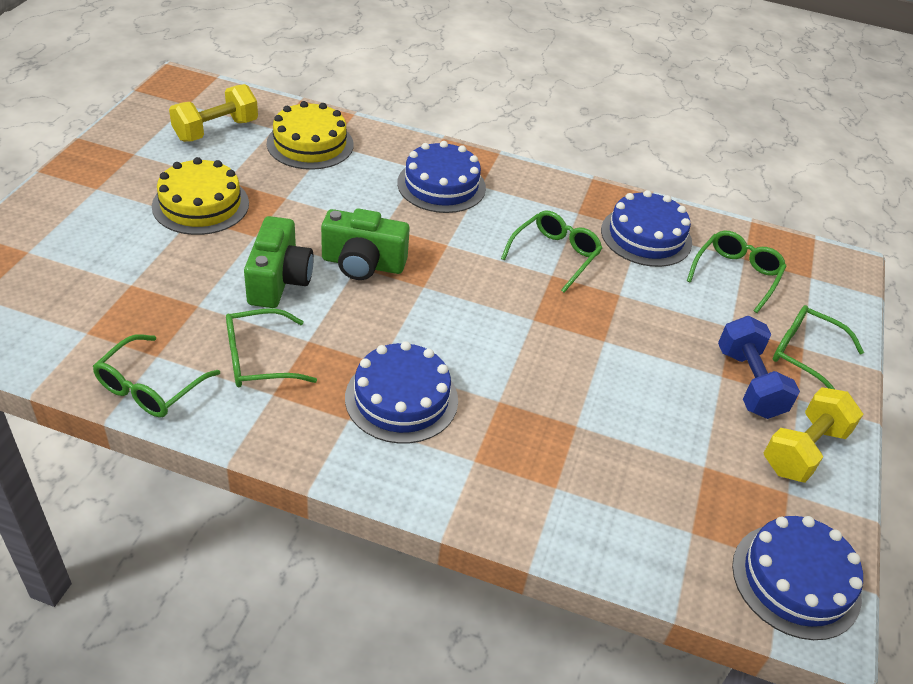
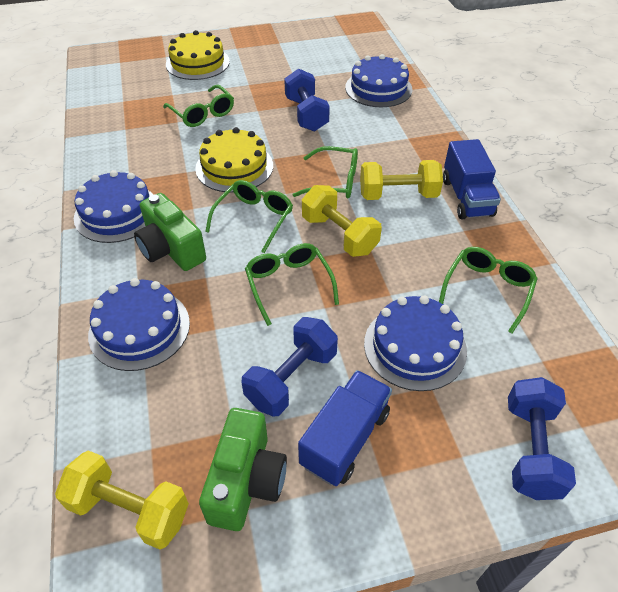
blue dumbbell: [718,316,800,419] = 1 -> [241,317,338,416] [284,69,330,132] [508,377,576,500] = 3
blue truck: none = 0 -> [298,370,392,486] [443,139,501,219] = 2
yellow dumbbell: [169,84,258,142] [764,387,863,483] = 2 -> [55,451,189,550] [302,185,382,257] [360,160,443,200] = 3

